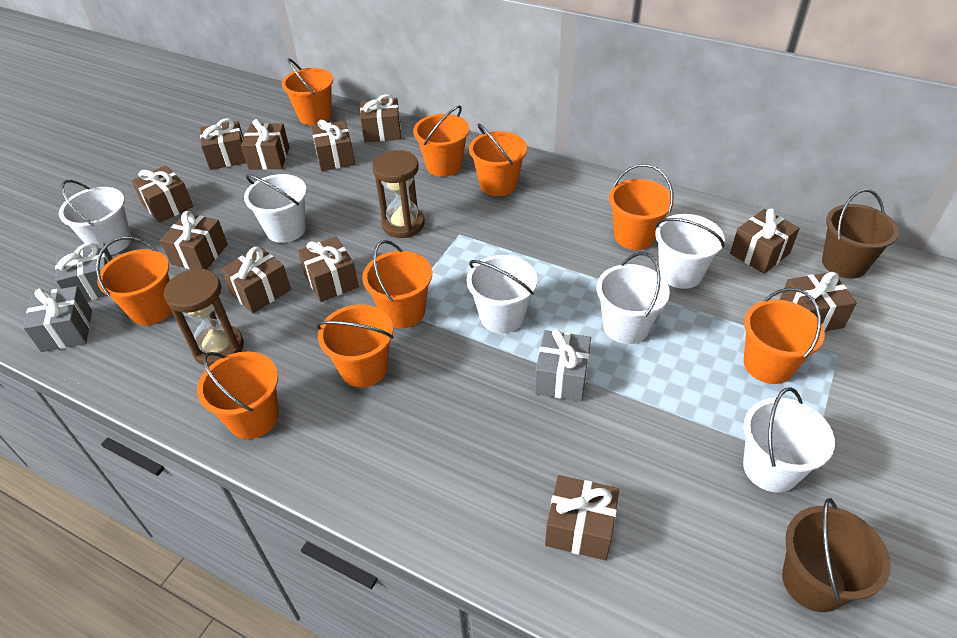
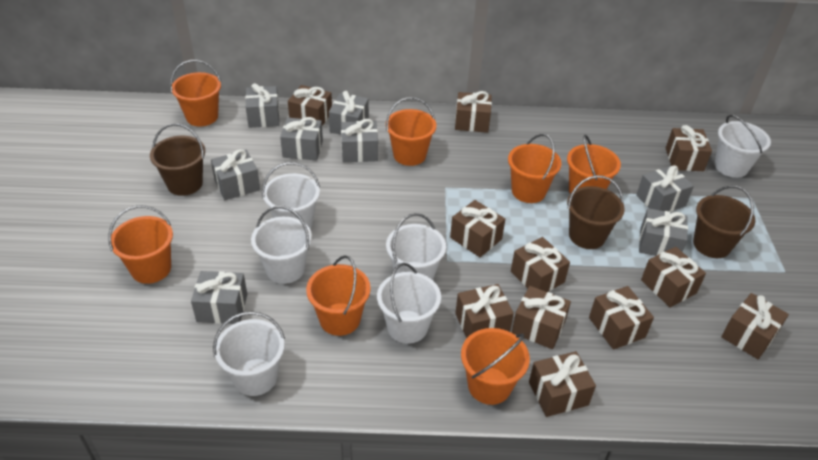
brown bucket: [782,498,891,612] [822,189,899,279] = 2 -> [150,124,205,196] [567,175,625,249] [693,186,755,258] = 3
brown hourglass: [164,269,244,366] [372,150,425,238] = 2 -> none = 0
grey gift: [23,286,92,352] [55,243,113,301] [535,329,591,401] = 3 -> [191,271,247,324] [211,149,260,200] [245,83,280,128] [280,117,323,161] [329,91,369,135] [341,119,378,162] [636,165,694,212] [639,208,688,256] = 8
orange bucket: [96,237,172,325] [197,351,279,439] [282,58,333,125] [316,304,394,387] [362,240,432,328] [413,106,470,177] [469,124,527,196] [609,164,674,250] [744,288,825,384] = 9 -> [108,205,173,284] [170,60,221,127] [306,255,371,336] [386,97,436,166] [461,328,530,405] [508,134,561,203] [567,135,621,193] = 7

